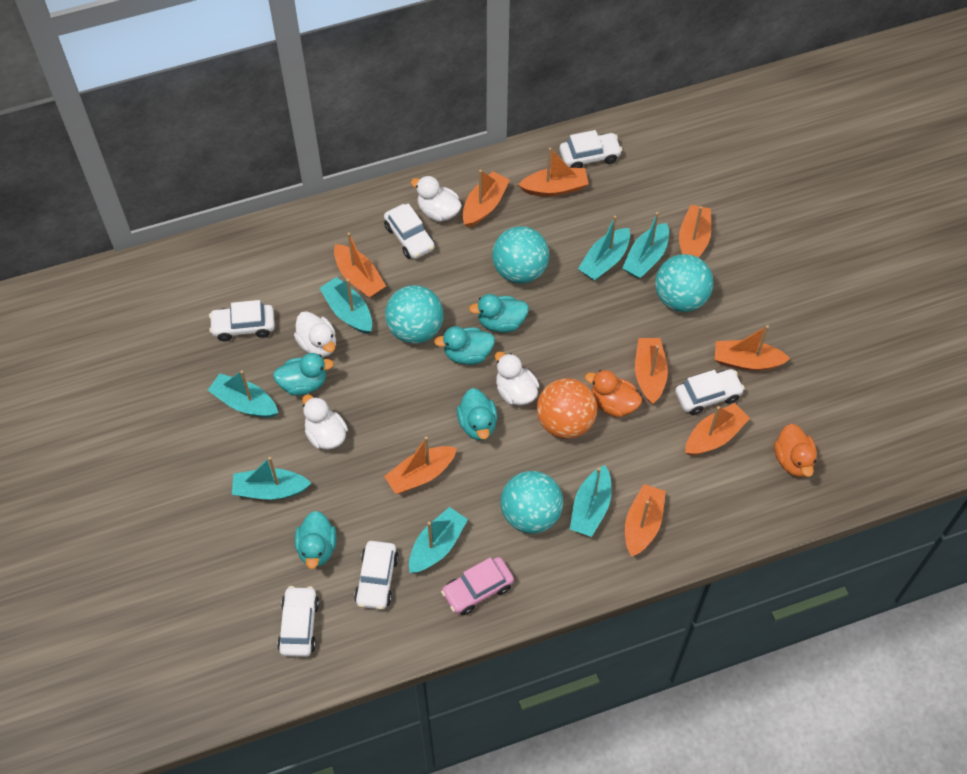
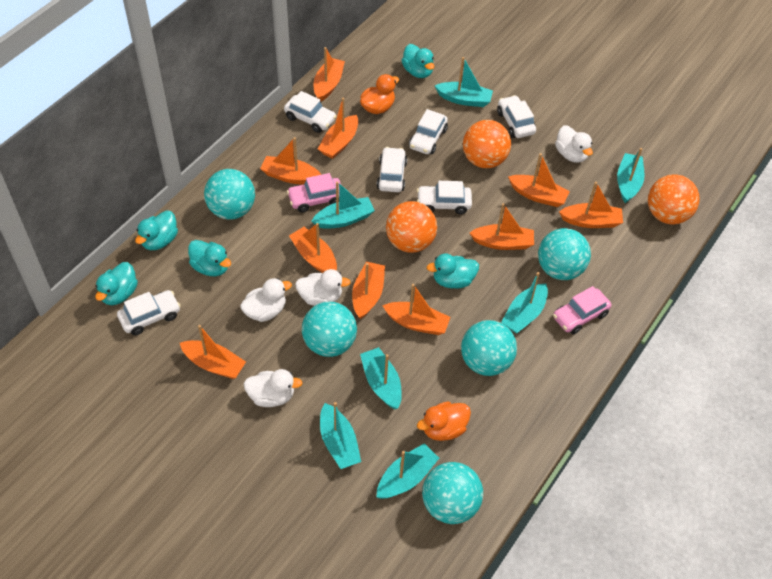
orange ball: [537,378,597,439] = 1 -> [386,201,437,253] [463,120,511,168] [648,174,699,225] = 3
orange boat: [334,233,386,298] [384,437,457,494] [462,170,510,227] [518,148,589,196] [625,484,666,557] [635,338,668,404] [679,205,711,258] [685,403,750,455] [715,325,790,371] = 9 -> [180,325,246,379] [260,137,321,185] [289,223,337,273] [314,47,345,102] [318,98,358,159] [352,262,385,319] [382,284,450,335] [470,203,534,250] [508,153,570,207] [559,182,623,228] = 10
pink car: [441,557,514,615] = 1 -> [287,173,341,213] [553,286,611,334] = 2
turquoise ball: [385,285,444,344] [492,226,549,283] [501,471,563,534] [655,254,713,312] = 4 -> [204,169,255,220] [302,302,357,357] [422,462,483,524] [461,320,517,376] [538,228,591,280] = 5

